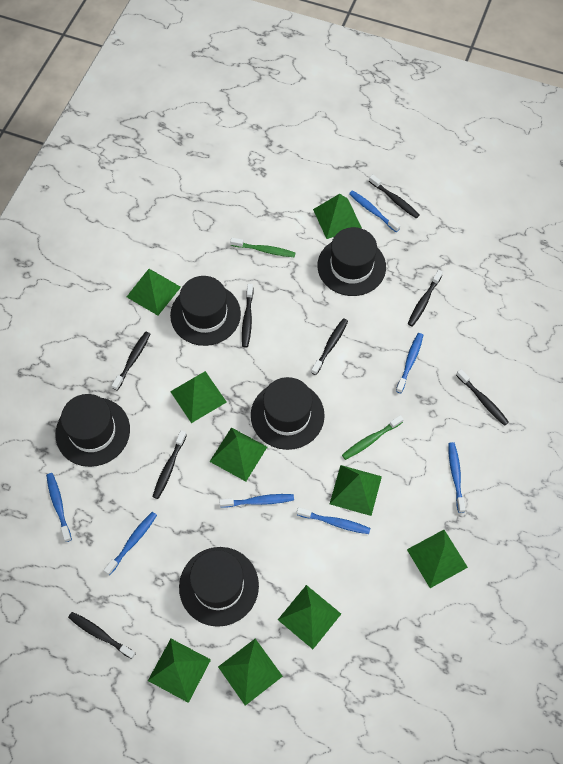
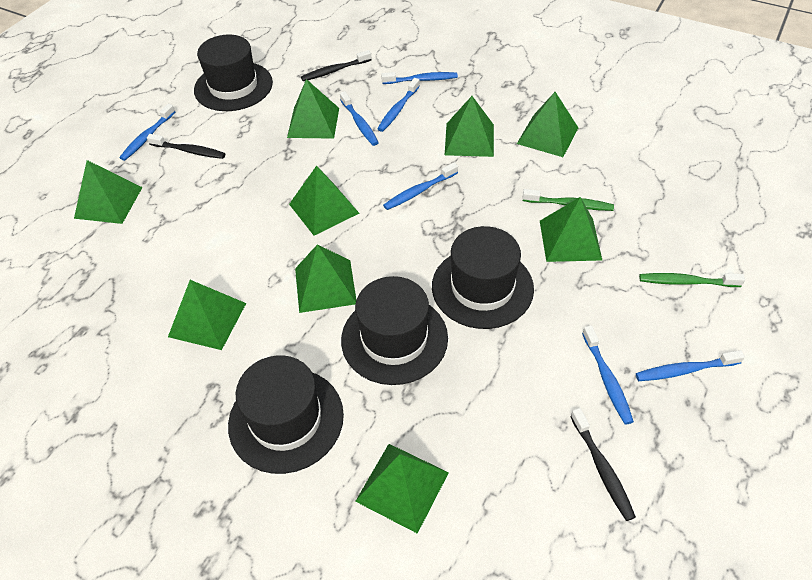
black hat: [55,394,130,467] [170,276,241,346] [179,547,259,627] [251,377,325,450] [318,227,386,296] = 5 -> [194,35,273,111] [228,355,344,474] [341,276,448,385] [432,226,534,329] = 4
black toothbrush: [68,612,136,659] [112,332,150,391] [152,430,187,499] [242,284,254,347] [311,318,348,375] [369,174,419,218] [408,270,443,327] [456,369,509,426] = 8 -> [147,134,225,159] [301,50,372,81] [570,408,636,521] = 3

